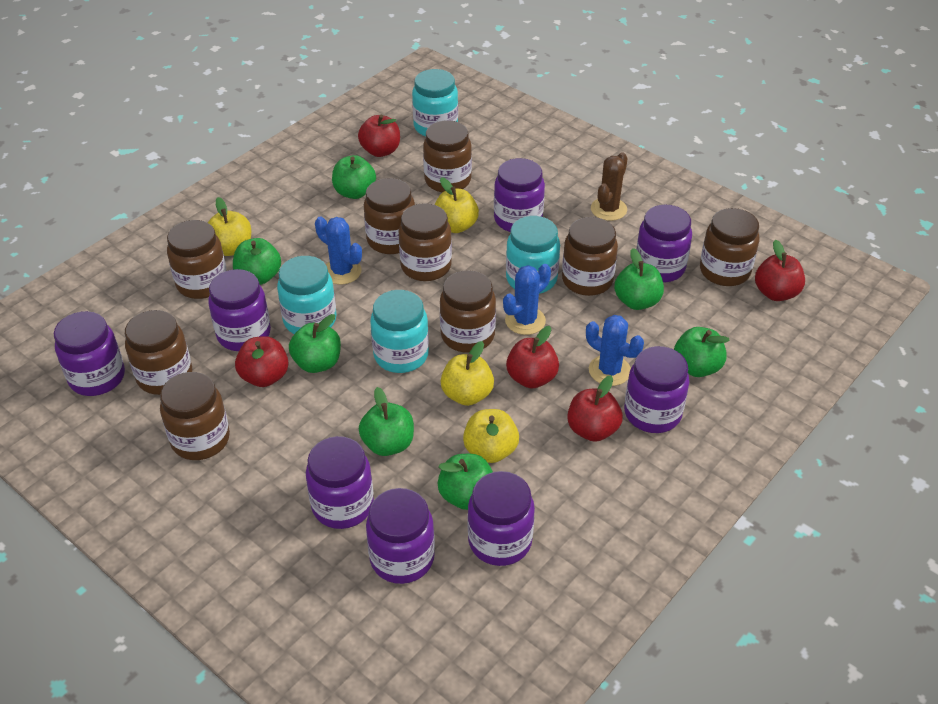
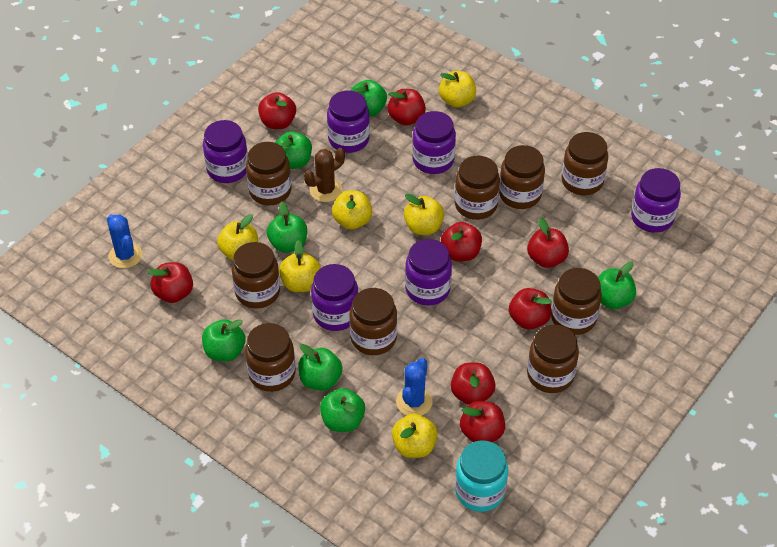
blue cactus: [315,216,362,284] [503,264,551,335] [586,315,644,386] = 3 -> [107,214,142,269] [396,358,433,415] = 2
purple jar: [54,311,125,396] [208,269,271,351] [306,436,374,529] [366,488,435,584] [468,471,535,566] [494,158,545,232] [624,346,689,433] [636,205,692,282] = 8 -> [203,120,248,183] [311,264,358,331] [327,91,370,153] [405,239,452,306] [412,111,456,174] [631,168,681,233] = 6
red apple: [235,336,289,387] [358,115,400,157] [506,326,559,389] [567,375,623,442] [755,240,805,301] = 5 -> [148,262,193,303] [258,92,296,129] [388,89,426,126] [441,222,482,262] [451,363,496,405] [460,401,505,442] [509,288,552,330] [527,217,569,268] = 8
turquoise jar: [277,256,337,334] [370,290,429,373] [412,69,458,137] [506,216,560,294] = 4 -> [455,440,508,512] = 1
yellow apple: [208,197,251,256] [435,177,479,233] [441,341,494,406] [463,409,519,463] = 4 -> [217,214,258,260] [279,240,321,292] [332,190,372,229] [392,413,438,458] [404,194,444,235] [439,71,476,108] = 6

